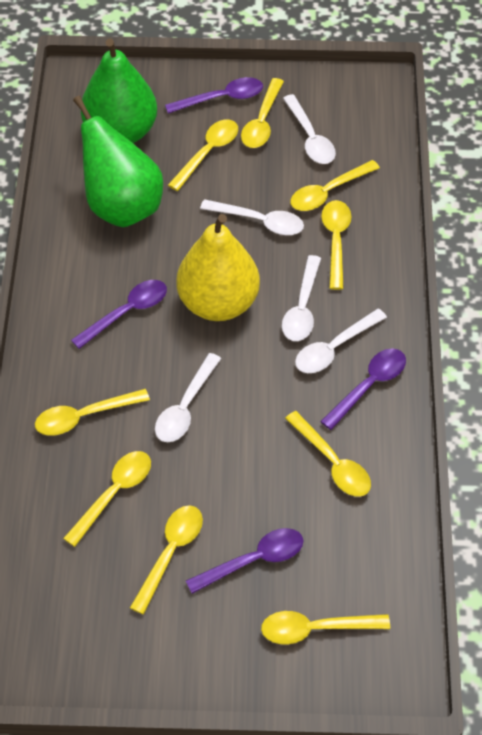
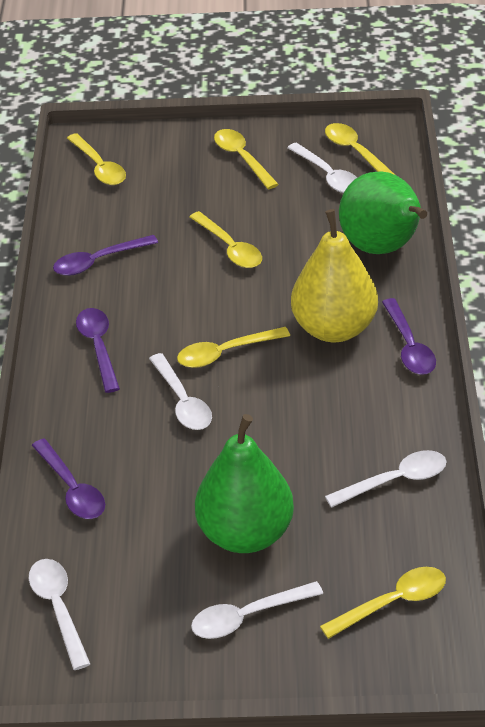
yellow spoon: [35,389,150,436] [63,451,151,547] [130,505,203,614] [168,120,238,191] [241,78,284,148] [261,611,390,644] [285,411,371,497] [290,160,380,211] [321,200,352,290] = 9 -> [67,133,126,185] [177,327,290,368] [190,211,262,268] [214,129,279,189] [320,567,446,639] [325,123,395,175] = 6

